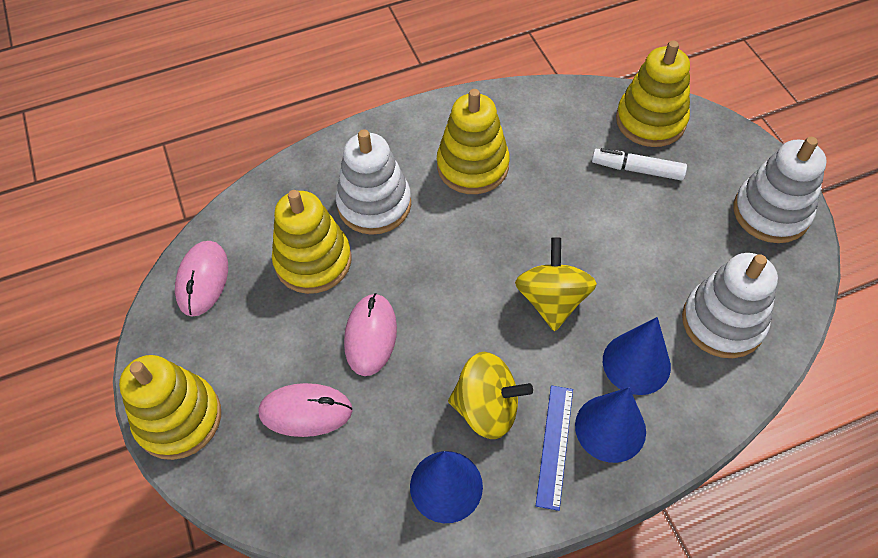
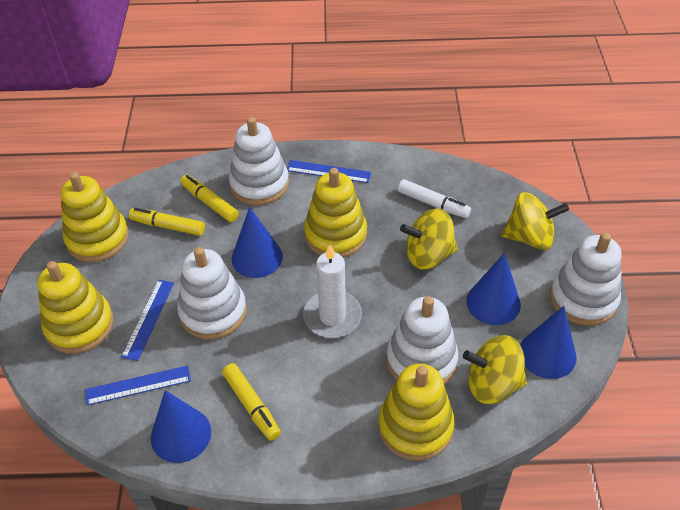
blue cone: [410,451,483,523] [575,387,646,463] [603,317,671,395] = 3 -> [151,390,211,463] [232,207,283,278] [466,253,521,325] [520,306,576,379] = 4
blue ruler: [536,385,573,511] = 1 -> [85,366,191,406] [121,280,174,361] [287,160,371,183] = 3
pink mouse: [175,241,228,317] [258,383,353,437] [344,293,397,376] = 3 -> none = 0
white candle: none = 0 -> [303,244,362,338] = 1
white stacking toy: [336,129,411,235] [682,253,778,358] [733,137,827,243] = 3 -> [177,247,247,339] [229,117,289,205] [387,296,458,384] [550,232,622,326] = 4
yellow marker: none = 0 -> [129,208,205,236] [180,175,239,222] [222,363,281,441] = 3
yellow spinning top: [448,352,533,439] [515,237,597,331] = 2 -> [400,209,458,269] [463,335,527,404] [502,192,569,250] = 3

